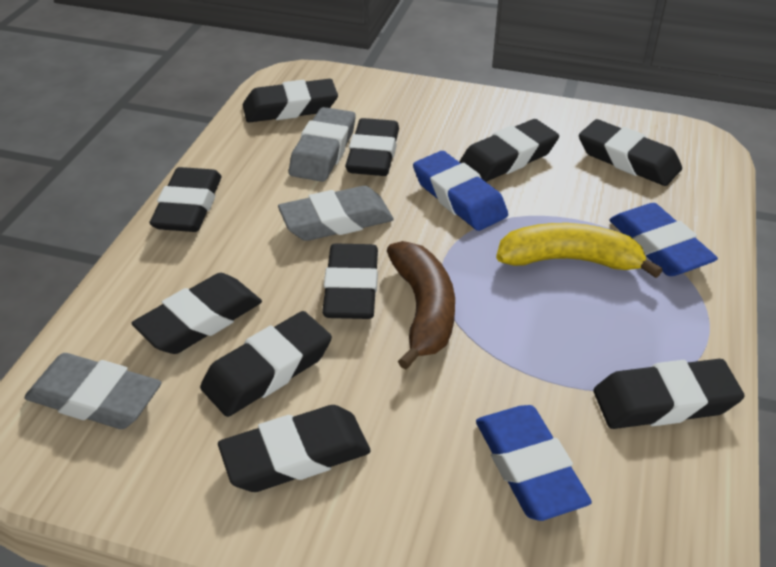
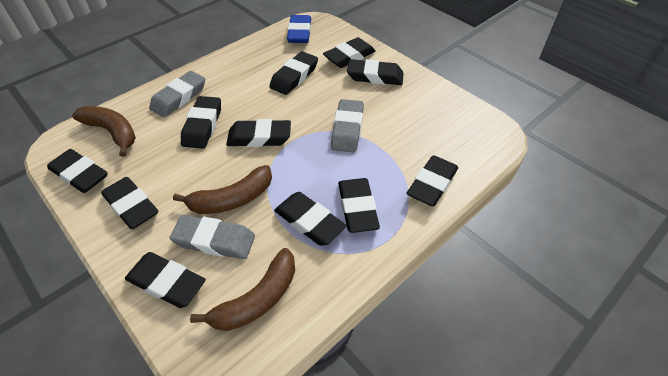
black eraser: [131,273,262,354] [150,167,221,232] [200,311,332,417] [218,405,371,492] [243,79,338,123] [322,243,378,319] [345,118,399,176] [459,119,559,182] [579,119,682,186] [594,359,744,429] = 10 -> [47,149,108,193] [101,177,159,229] [125,252,206,308] [181,96,221,149] [226,119,291,147] [269,51,318,95] [274,192,347,246] [323,37,376,68] [338,178,380,233] [347,59,404,85] [407,155,458,206] = 11
blue eraser: [413,151,508,231] [476,405,592,521] [609,203,718,276] = 3 -> [287,15,311,43] = 1
brown banana: [387,241,455,369] = 1 -> [72,106,136,157] [173,165,272,214] [190,248,295,331] = 3
yellow banana: [496,223,662,278] = 1 -> none = 0

